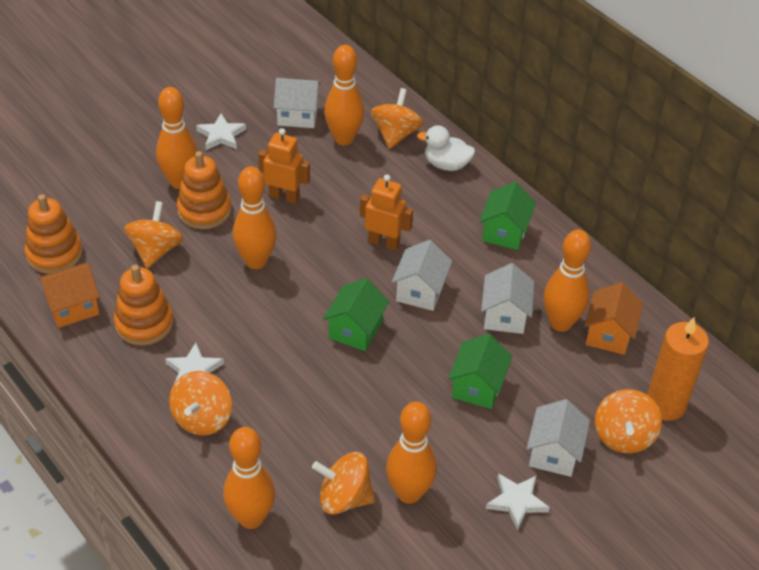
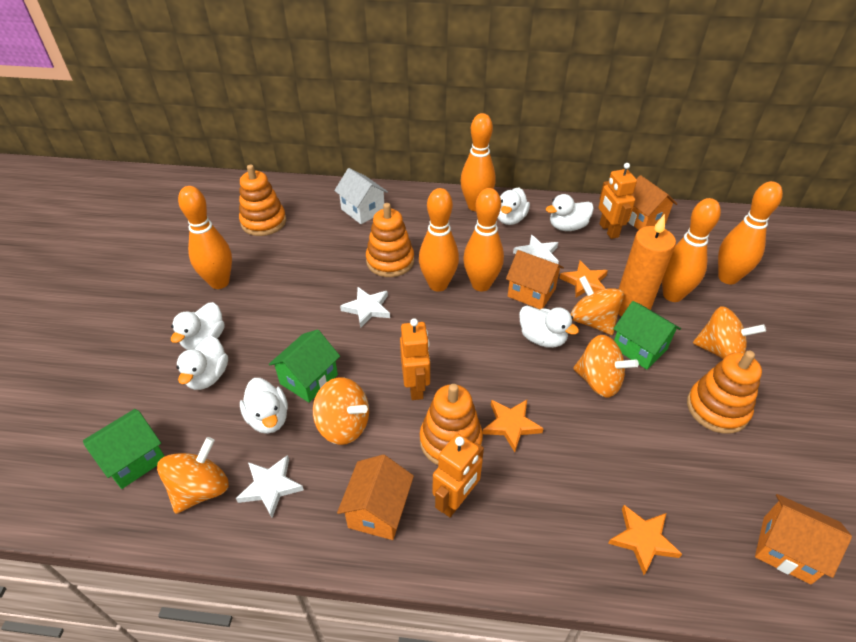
orange house: [38,263,100,328] [584,282,643,355] = 2 -> [337,455,414,540] [506,250,564,310] [628,175,677,230] [755,494,852,584] = 4
orange robot: [258,128,310,204] [360,175,413,250] = 2 -> [400,318,430,400] [433,434,484,517] [598,163,637,239] = 3
orange stacking toy: [24,194,83,274] [114,265,173,346] [177,151,231,229] = 3 -> [239,165,286,236] [366,203,414,277] [420,384,483,465] [687,351,762,434] = 4
orange star: none = 0 -> [483,400,544,452] [559,260,608,297] [608,505,682,575] = 3
white duck: [417,125,475,171] = 1 -> [171,302,224,350] [177,336,228,390] [240,378,288,434] [498,188,530,225] [519,306,579,348] [546,194,594,231] = 6
white house: [274,78,321,128] [392,240,452,311] [481,263,534,334] [527,399,590,477] = 4 -> [334,168,388,224] = 1

